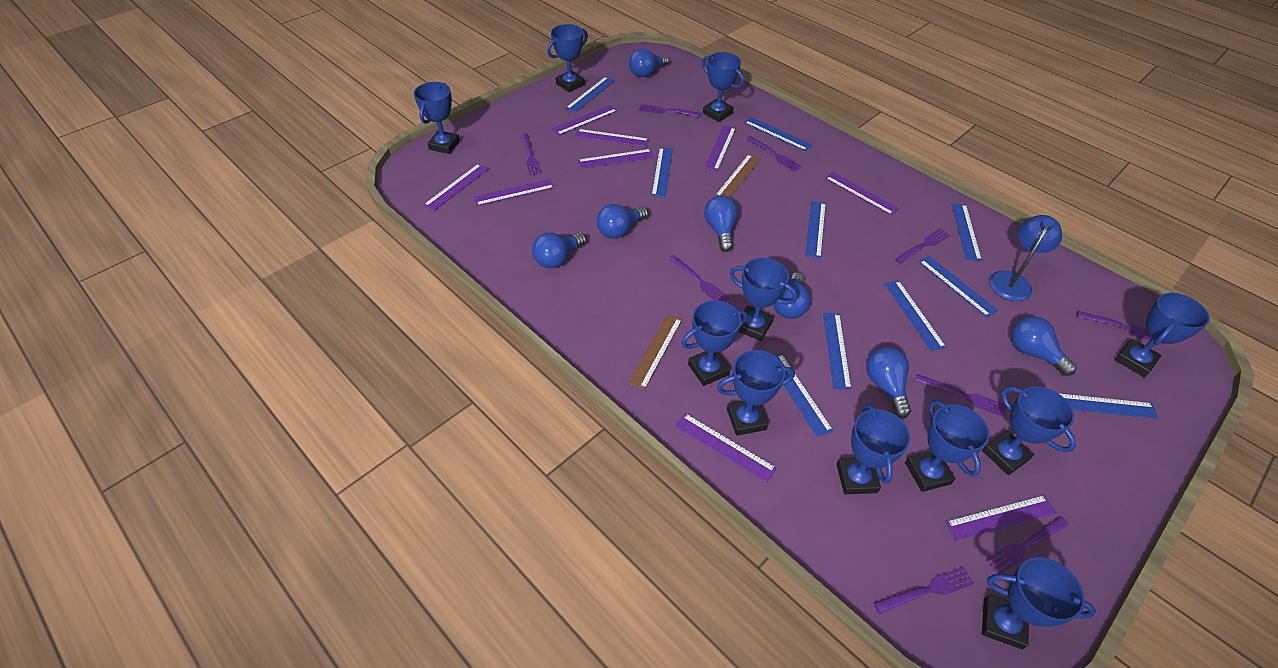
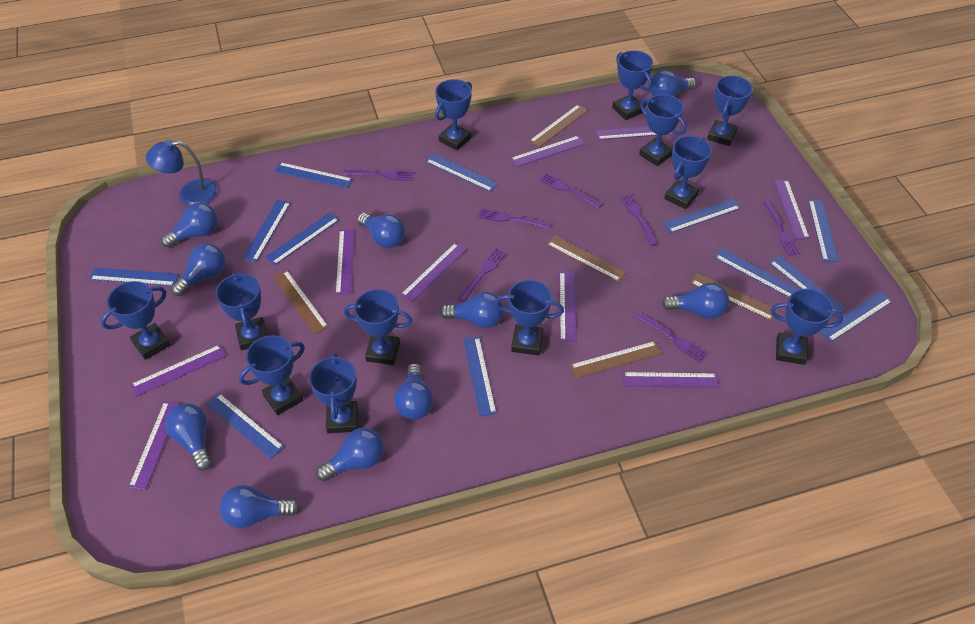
blue light bulb: [532,233,586,268] [597,204,648,239] [629,49,669,77] [704,195,738,252] [773,272,811,319] [866,347,911,418] [1011,316,1077,376] = 7 -> [161,203,218,248] [165,403,212,471] [171,243,225,296] [220,485,299,528] [316,428,384,481] [357,213,405,248] [394,363,434,420] [440,292,504,328] [650,70,696,96] [662,283,729,319] = 10
blue ruler: [566,77,615,112] [651,148,673,197] [744,117,812,151] [774,353,833,437] [805,201,826,258] [823,313,851,390] [885,280,946,351] [919,256,998,317] [952,203,982,261] [1058,393,1158,419] = 10 -> [90,268,179,286] [206,393,284,459] [243,200,290,262] [265,213,339,265] [274,162,352,189] [425,153,498,192] [463,337,497,416] [663,199,741,233] [714,248,799,297] [769,256,846,317] [808,200,839,262] [819,291,893,342] = 12
blue trophy: [414,82,460,154] [547,24,588,92] [681,300,747,386] [702,52,744,122] [717,350,795,436] [729,258,797,341] [836,404,910,494] [905,400,989,492] [982,386,1076,475] [982,557,1096,649] [1115,293,1210,377] = 11 -> [101,281,171,360] [215,272,268,350] [239,335,305,415] [309,353,358,434] [344,289,412,365] [435,79,472,151] [495,280,564,356] [612,50,653,120] [639,94,687,166] [664,136,712,209] [707,76,753,146] [770,288,843,365] = 12
brown ruler: [628,314,682,390] [715,154,761,197] = 2 -> [273,270,328,334] [529,105,588,148] [547,235,627,282] [570,341,662,378] [690,273,778,321] = 5
purple fork: [521,133,542,176] [639,104,701,117] [668,255,729,302] [747,136,802,171] [874,566,974,614] [895,228,950,264] [915,374,1006,417] [985,516,1069,574] [1077,311,1166,344] = 9 -> [343,170,414,181] [458,249,506,302] [478,208,551,228] [539,173,603,208] [620,194,658,246] [636,312,708,362] [763,201,801,256] = 7

